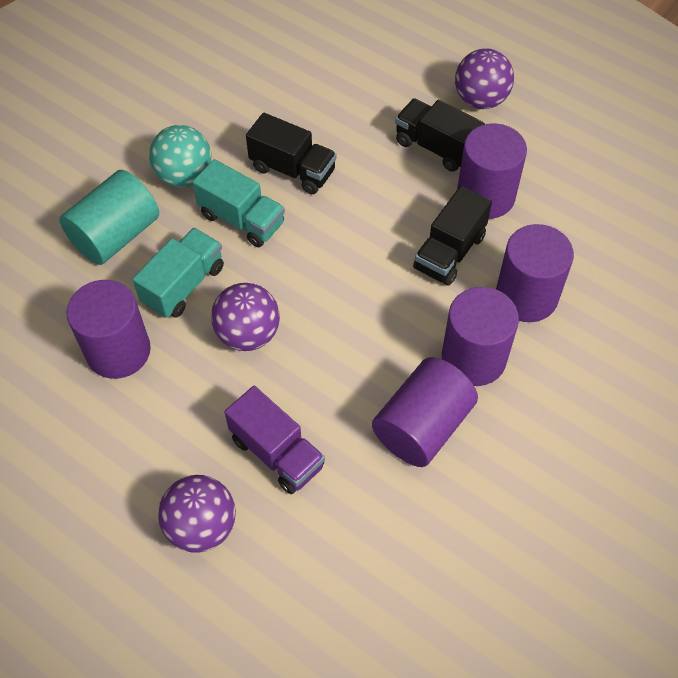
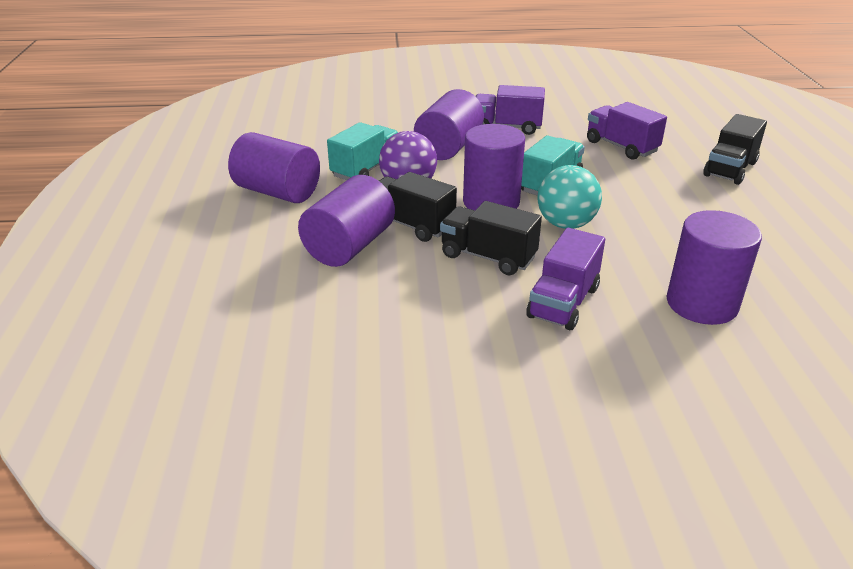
purple ball: [158,475,236,553] [211,283,280,351] [455,48,514,109] = 3 -> [379,131,437,179] = 1
purple truck: [224,386,325,494] = 1 -> [475,85,545,135] [526,228,605,330] [587,102,667,160] = 3
turquoise cylinder: [59,170,159,265] = 1 -> none = 0

